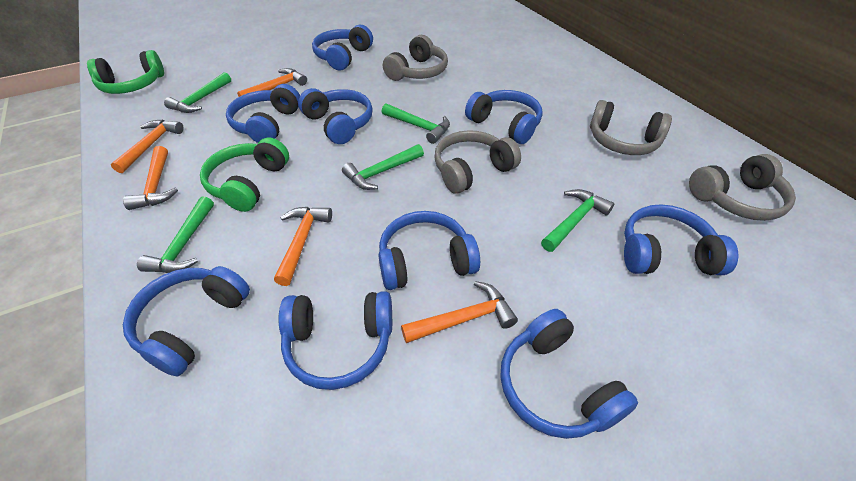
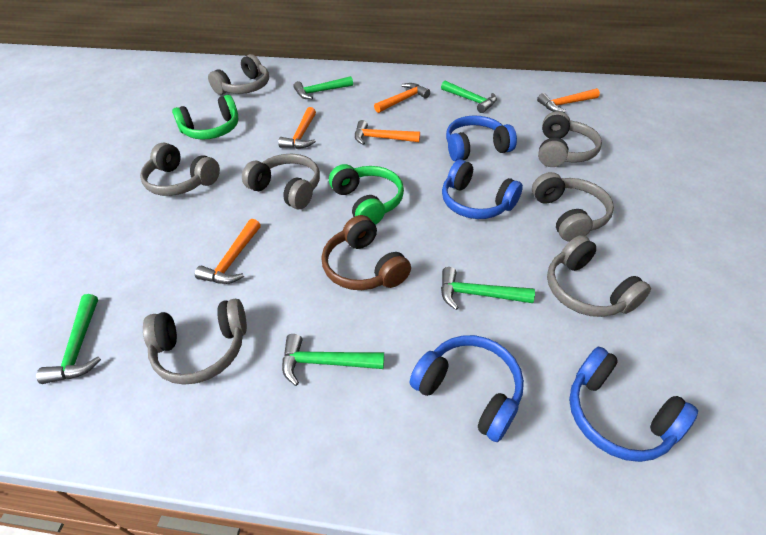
blue headphones: [123,266,250,376] [226,84,300,143] [278,291,392,390] [298,88,373,144] [312,25,373,70] [378,211,480,290] [465,90,543,144] [500,309,638,439] [624,204,738,275] = 9 -> [410,335,524,442] [442,159,523,219] [446,115,517,161] [569,347,698,462] = 4
brown headphones: none = 0 -> [322,215,411,290] = 1
grey headphones: [383,35,448,81] [434,130,521,194] [590,100,672,155] [689,154,796,221] = 4 -> [140,142,220,196] [143,299,247,385] [208,54,269,95] [242,154,320,209] [532,172,614,242] [538,111,602,167] [547,235,651,317] = 7

